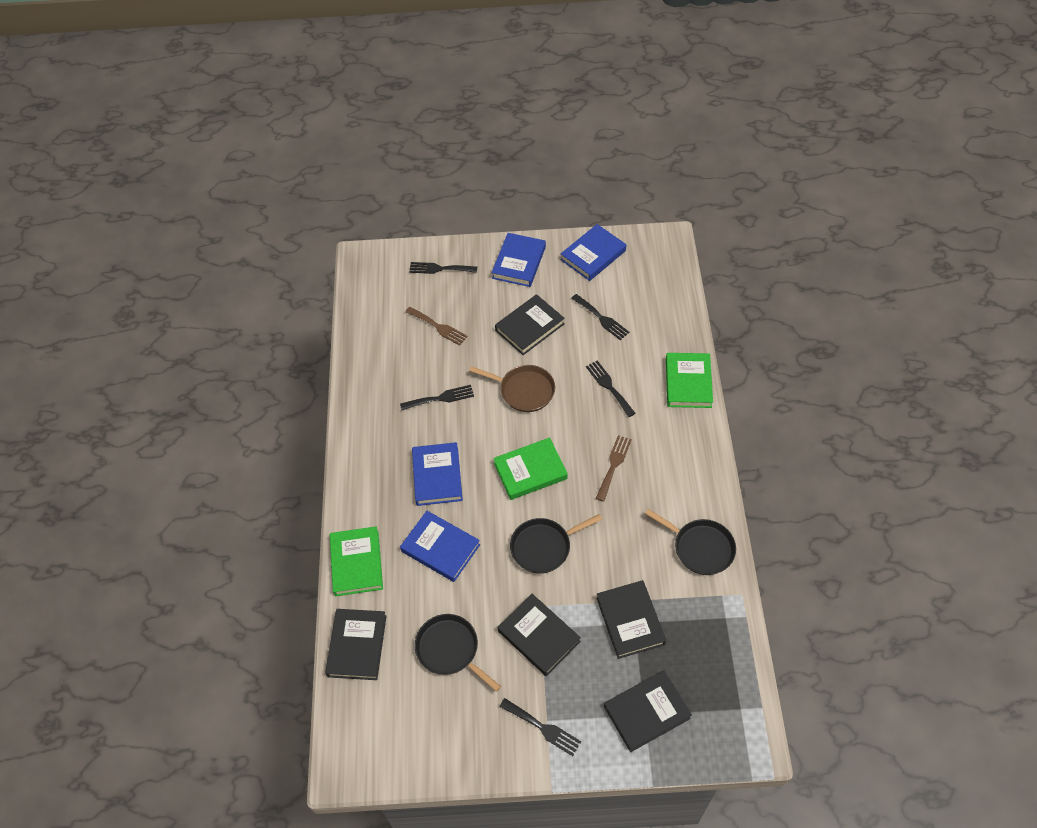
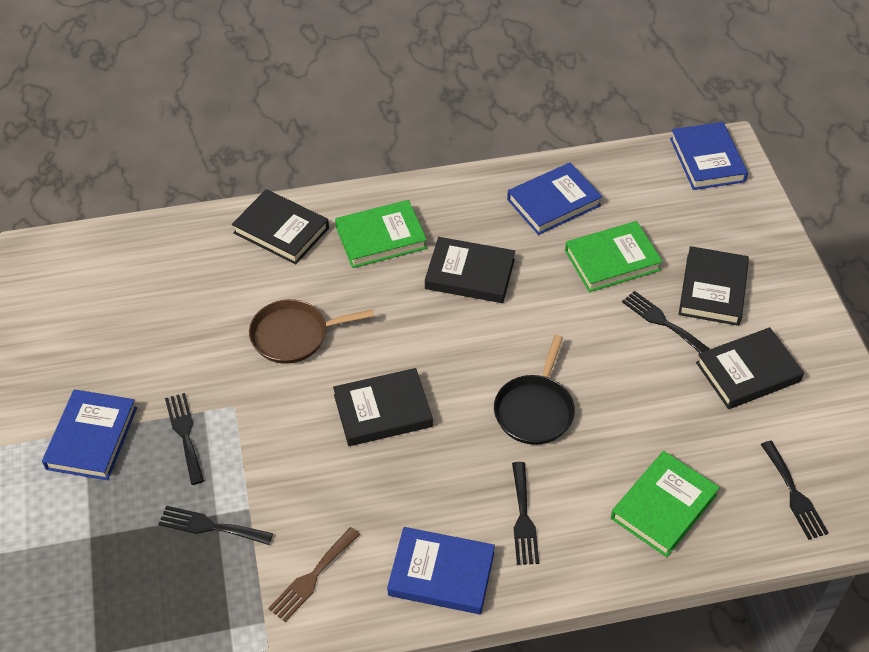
black pan: [415,614,501,692] [510,514,602,574] [645,509,736,575] = 3 -> [494,335,575,445] = 1
brown fork: [405,307,468,346] [596,435,632,502] = 2 -> [268,527,360,622] = 1

